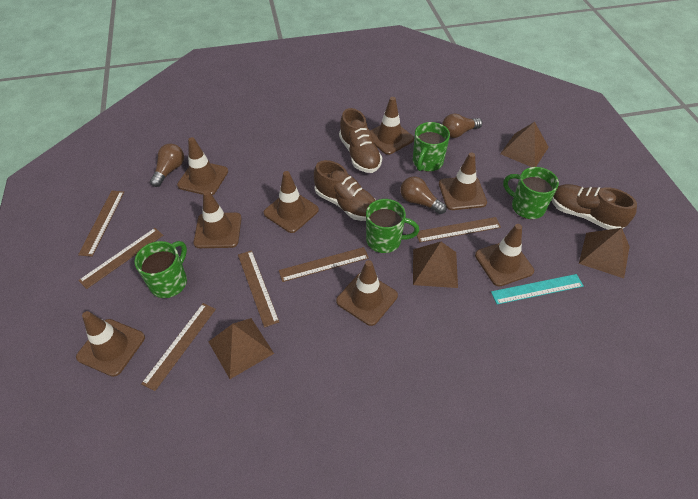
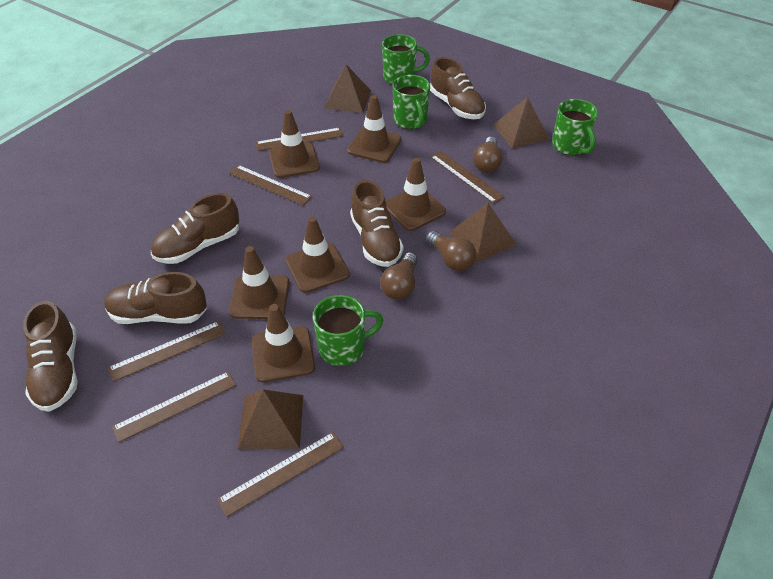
brown shoe: [314,160,376,221] [339,108,382,173] [552,184,637,230] = 3 -> [23,301,78,412] [104,272,207,324] [151,193,239,264] [350,180,403,267] [430,57,486,119] = 5
brown traffic cone: [76,311,145,377] [177,137,228,195] [193,190,242,248] [264,171,319,233] [336,260,398,326] [370,97,414,155] [439,152,487,210] [475,224,534,287] = 8 -> [229,246,290,319] [252,304,315,382] [269,110,320,178] [286,217,350,293] [347,95,402,163] [386,158,446,231] = 6
turquoise ruler: [491,274,584,304] = 1 -> none = 0

